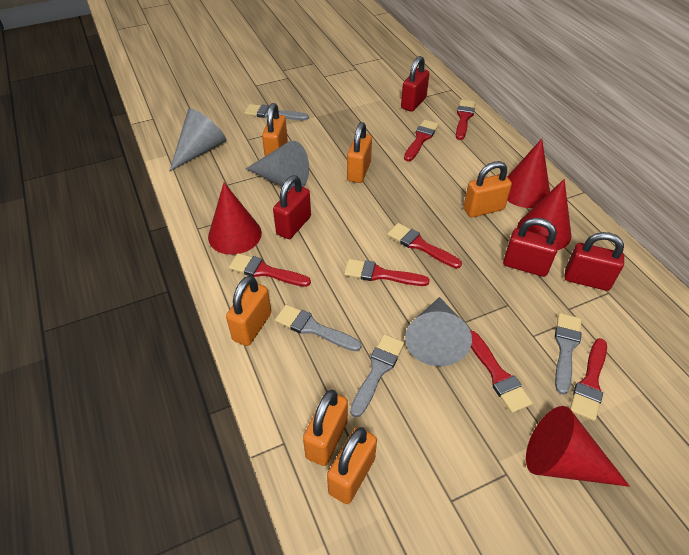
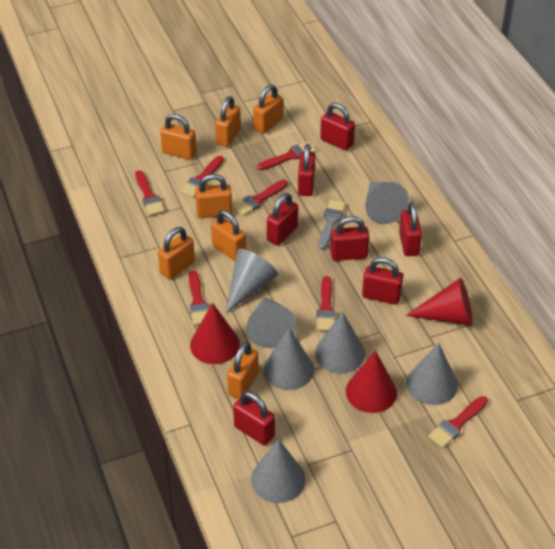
grey brush: [244,104,309,120] [275,304,361,351] [350,334,404,417] [555,313,582,395] = 4 -> [318,200,346,249] = 1
grey cone: [170,108,226,171] [246,141,309,190] [405,297,472,366] = 3 -> [226,249,278,313] [246,297,296,348] [251,439,306,503] [264,328,314,390] [315,312,365,373] [365,182,409,224] [407,343,458,405] = 7
orange padlock: [226,275,271,346] [262,103,288,156] [303,389,348,466] [327,427,377,504] [347,122,372,183] [463,161,512,218] = 6 -> [158,227,195,279] [160,114,197,160] [195,174,232,218] [211,210,246,261] [215,96,241,147] [227,342,259,399] [253,85,283,134] = 7
red cone: [208,183,262,255] [507,139,550,208] [517,179,571,250] [526,406,630,487] = 4 -> [190,303,240,364] [346,350,397,413] [405,278,473,326] = 3
red padlock: [273,175,311,239] [401,56,430,112] [503,218,559,277] [564,232,624,291] = 4 -> [233,391,275,445] [267,193,298,246] [298,144,315,196] [320,103,355,151] [330,216,369,261] [362,257,403,305] [399,202,422,256] = 7

